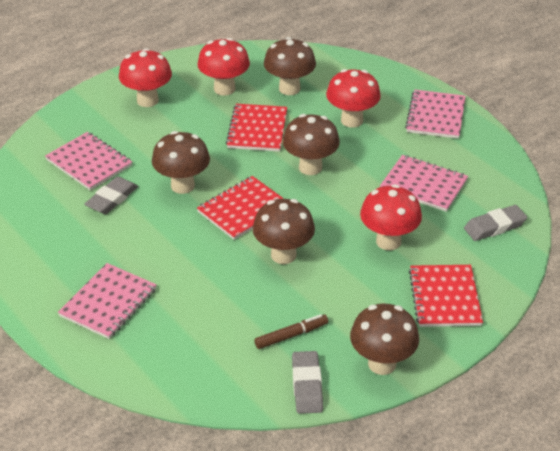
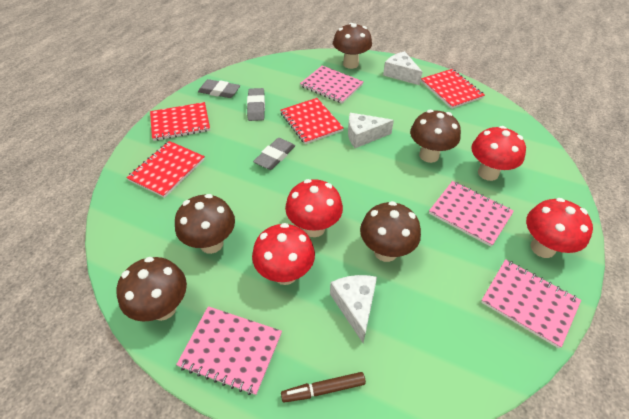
red notebook: [197,176,284,240] [226,104,287,152] [409,265,483,327] = 3 -> [126,141,205,198] [150,102,210,141] [280,98,344,144] [421,69,485,109] = 4
white cheese: none = 0 -> [330,275,377,343] [348,113,394,148] [383,51,422,85] = 3

